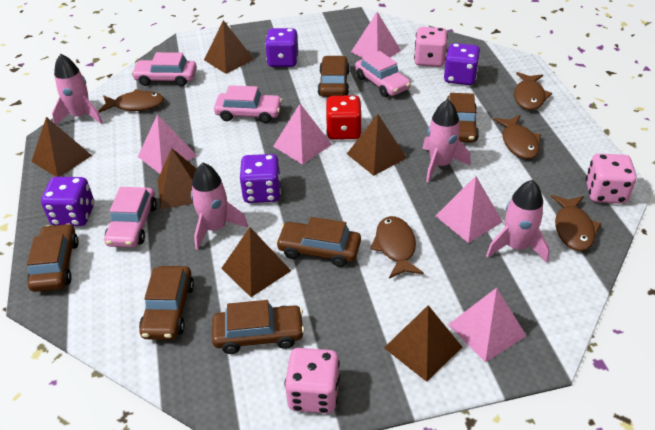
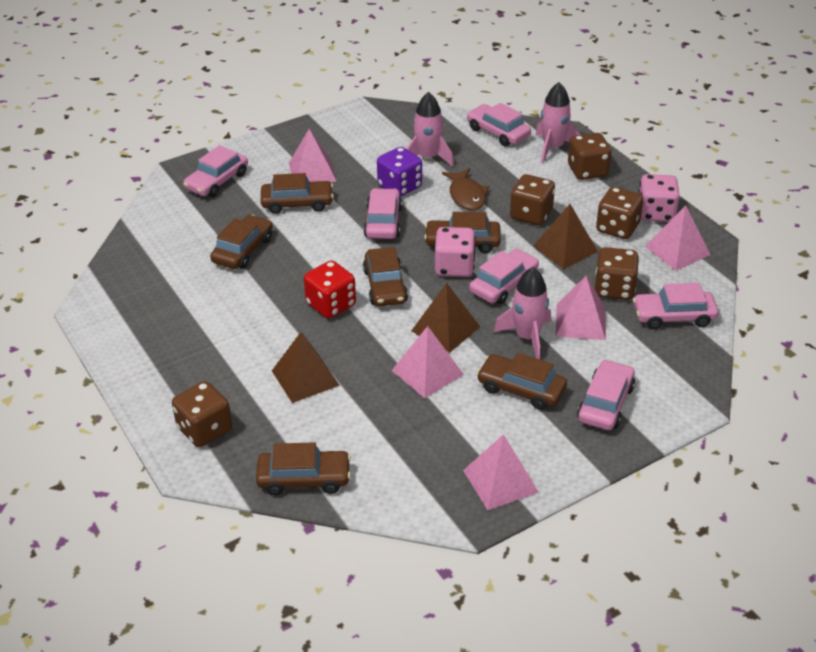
brown dice: none = 0 -> [172,381,232,447] [510,174,555,225] [568,133,611,180] [595,247,639,300] [596,187,643,239] = 5
brown fish: [98,89,164,113] [370,216,424,279] [493,115,541,159] [514,72,552,110] [551,195,601,251] = 5 -> [442,168,489,211] = 1
brown pyramid: [31,117,92,177] [158,148,197,209] [204,20,254,74] [221,227,291,297] [347,114,406,176] [384,305,462,382] = 6 -> [272,332,340,403] [411,283,480,353] [534,204,598,269] = 3
pink car: [104,187,157,248] [131,52,197,86] [214,85,282,123] [355,51,411,97] = 4 -> [183,145,248,197] [364,188,402,239] [467,103,531,147] [469,249,539,304] [577,359,635,430] [633,283,718,329] = 6
pink dice: [285,348,340,414] [414,27,448,67] [586,154,637,204] = 3 -> [435,227,476,277] [638,174,680,222] = 2
pink rocket: [52,54,103,125] [191,163,248,250] [422,99,471,182] [486,180,550,262] = 4 -> [407,92,454,167] [494,267,551,359] [535,82,581,163] = 3
purple dice: [41,177,94,226] [239,154,281,203] [265,28,298,67] [444,43,480,85] = 4 -> [377,147,422,197] = 1

